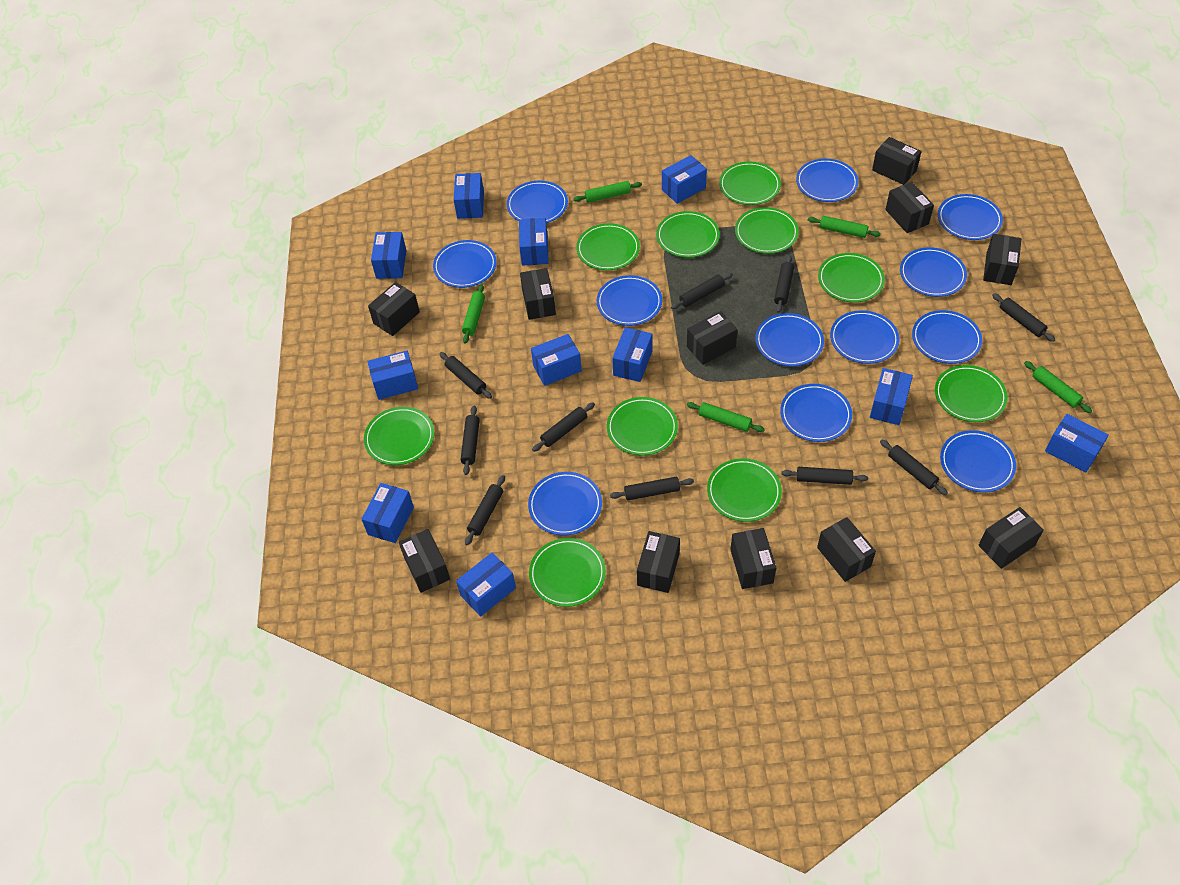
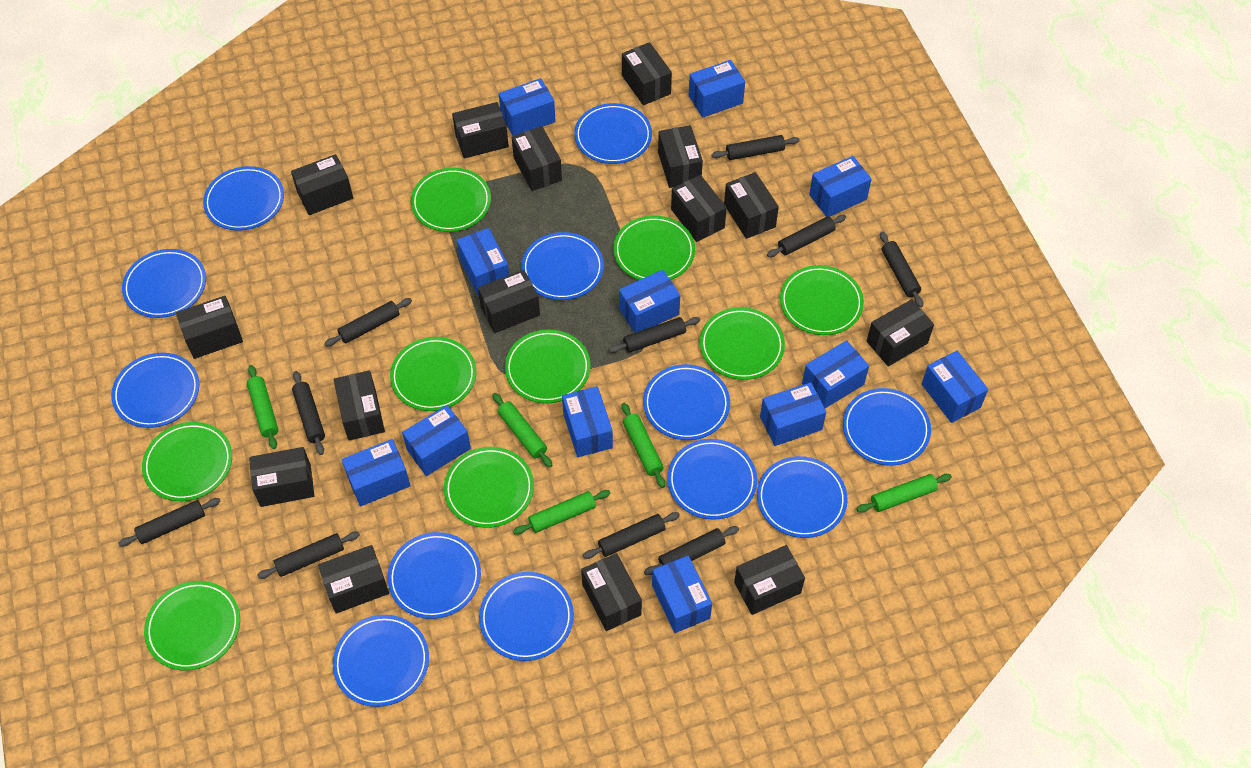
black box: [368,282,420,336] [399,529,450,593] [520,268,556,320] [637,531,680,593] [687,311,738,365] [730,528,776,589] [817,517,876,582] [872,137,922,185] [885,182,934,233] [978,507,1044,569] [983,234,1021,285] = 11 -> [176,296,243,359] [249,447,314,507] [291,154,353,215] [318,545,389,614] [334,370,385,441] [452,102,509,159] [478,270,540,333] [512,126,562,191] [581,553,642,631] [622,42,672,105] [658,125,703,188] [671,175,727,242] [724,172,779,239] [734,545,805,615] [867,299,934,366] = 15
blue box: [362,483,414,543] [367,351,418,400] [371,232,407,279] [454,173,484,219] [456,552,516,617] [519,218,549,266] [531,334,581,386] [612,327,652,382] [662,155,707,204] [870,368,913,425] [1045,414,1109,472] = 11 -> [342,439,410,507] [402,405,471,476] [457,228,509,296] [499,78,556,136] [562,386,613,457] [619,270,680,333] [652,556,712,633] [689,60,745,118] [760,382,826,446] [802,340,869,408] [809,156,872,217] [922,351,988,423] = 12
green plate: [364,407,434,465] [529,538,606,607] [576,223,640,270] [607,397,678,456] [656,211,720,258] [707,458,782,522] [719,162,781,205] [735,207,799,254] [818,253,885,302] [935,365,1008,422] = 10 -> [142,422,232,501] [144,581,240,671] [390,337,476,411] [411,168,491,232] [444,447,534,528] [505,330,591,403] [614,215,695,280] [700,307,785,380] [780,265,864,335] = 9

